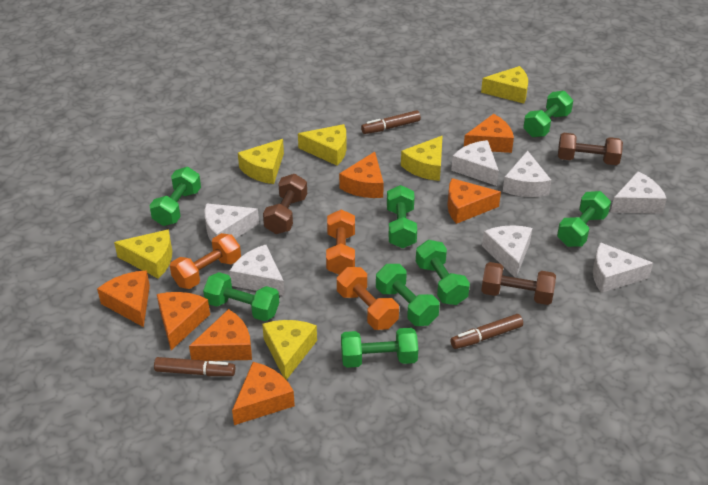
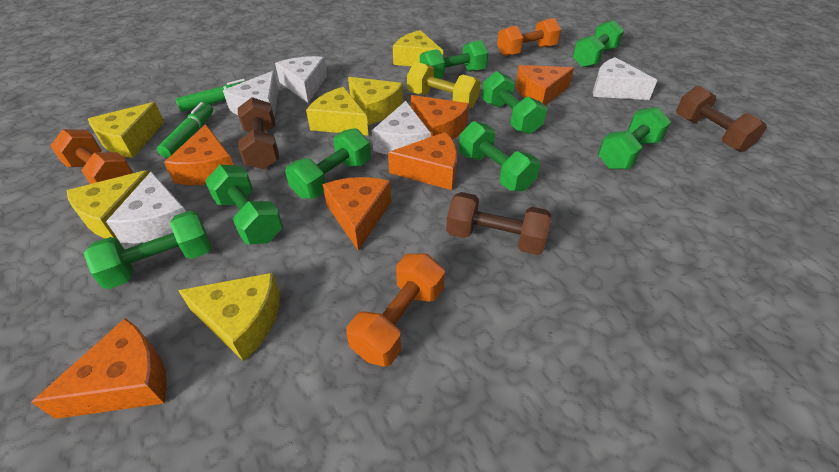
brown marker: [154,357,235,376] [361,110,421,134] [450,314,523,349] = 3 -> none = 0
green marker: none = 0 -> [157,102,213,158] [175,79,245,112] = 2
orange cheese: [97,270,150,327] [157,292,210,350] [189,309,252,361] [232,362,295,425] [339,152,384,198] [447,178,501,224] [464,114,514,153] = 7 -> [31,318,167,419] [164,124,233,185] [322,177,391,251] [388,132,457,190] [411,95,469,140] [516,65,574,105] = 6
white cheese: [205,203,259,242] [229,245,285,296] [451,140,499,186] [482,225,532,278] [503,150,551,197] [593,242,653,293] [611,172,667,214] = 7 -> [106,171,186,243] [223,71,279,118] [275,56,327,103] [371,101,431,155] [593,57,657,100] = 5
yellow dumbbell: none = 0 -> [407,62,481,108] = 1

